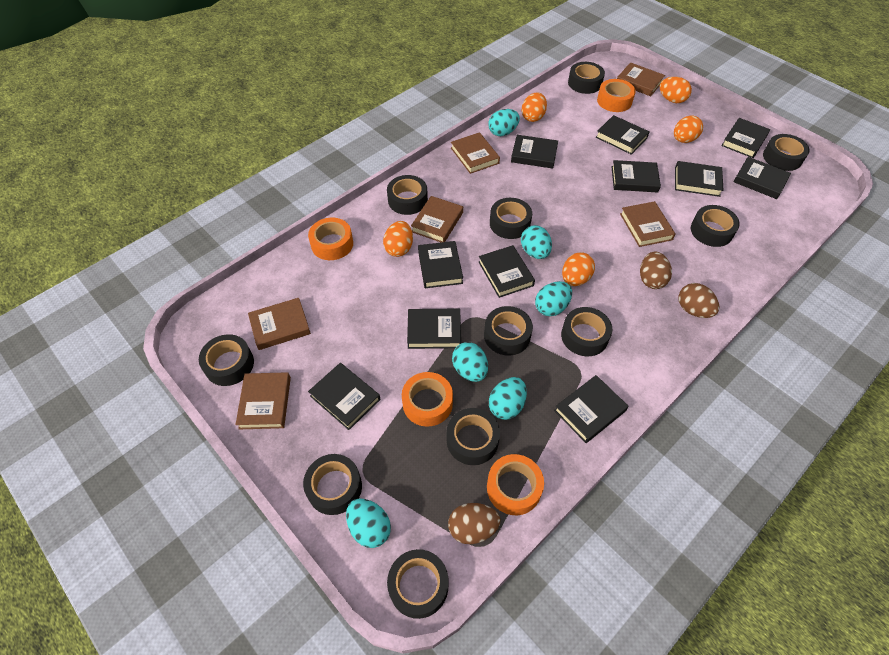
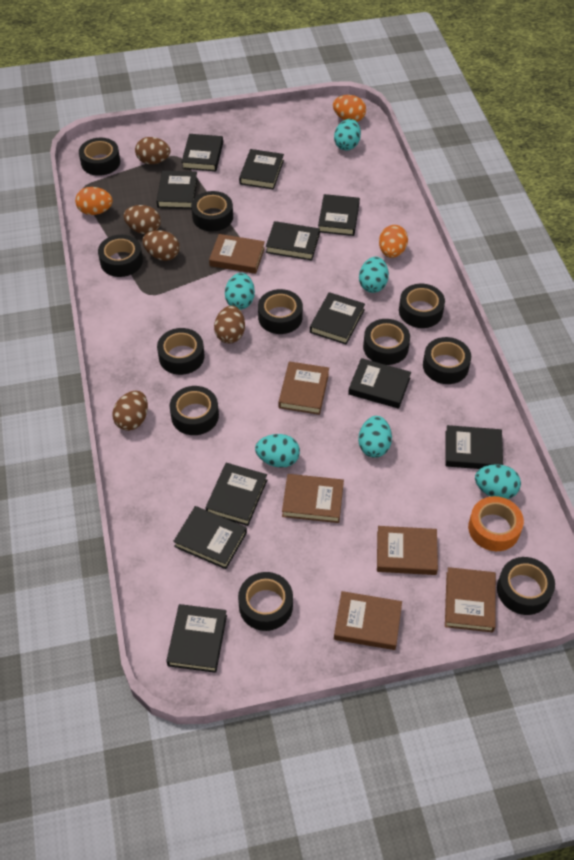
brown egg: [448,503,500,544] [640,251,672,289] [678,283,719,318] = 3 -> [112,390,148,431] [123,205,161,234] [135,137,170,164] [142,230,180,261] [214,306,245,344] = 5
orange egg: [383,221,413,257] [522,92,547,122] [562,252,595,286] [660,77,692,103] [674,116,703,143] = 5 -> [75,187,113,215] [333,95,366,122] [379,225,408,258] = 3
orange tape: [308,218,353,260] [402,372,453,427] [487,454,544,515] [597,79,636,112] = 4 -> [468,496,524,551] = 1

